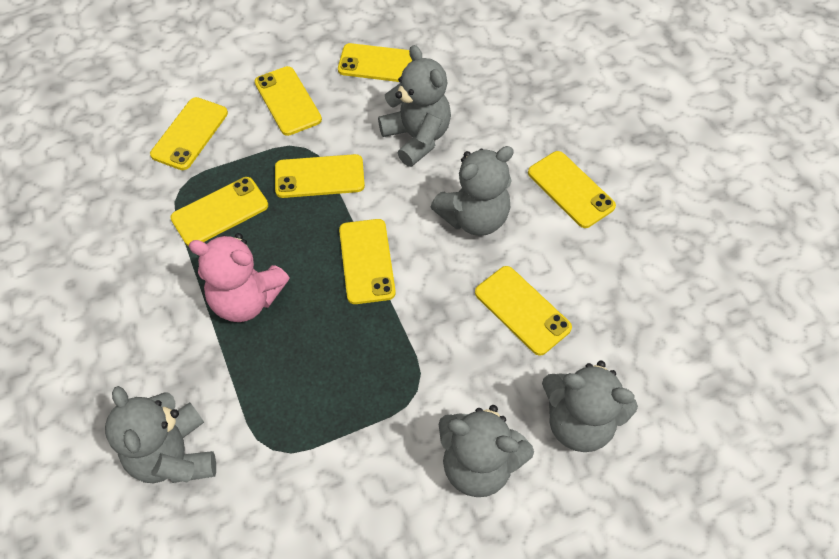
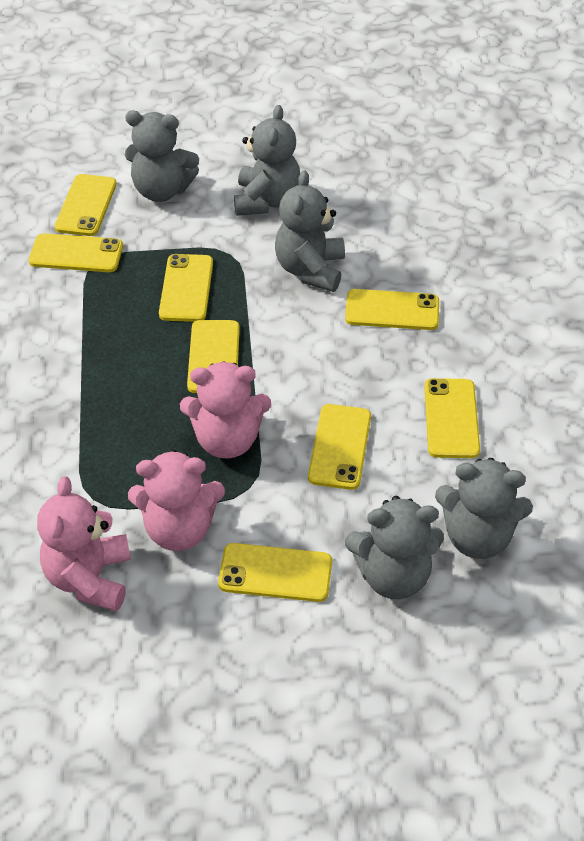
pink teddy bear: [189,233,289,322] = 1 -> [37,476,131,611] [128,450,225,551] [180,361,271,459] = 3

